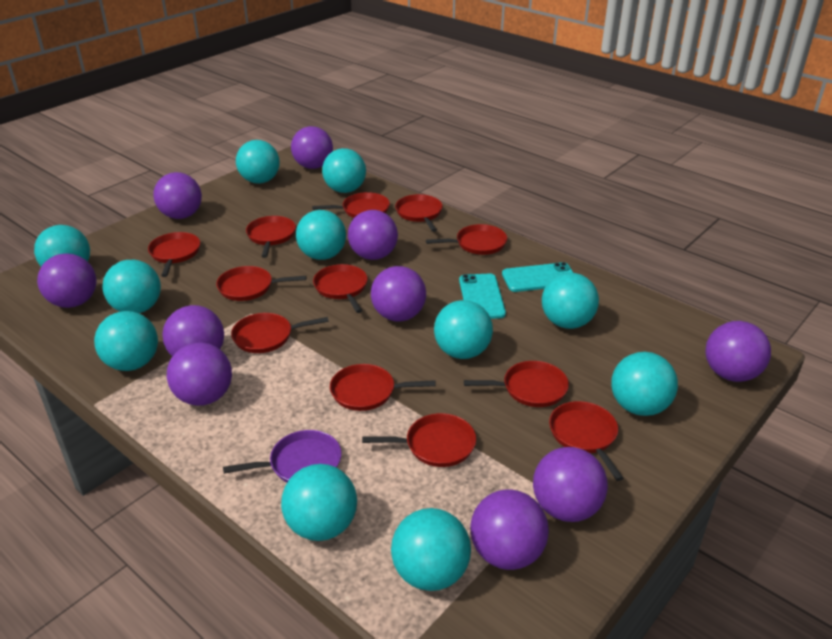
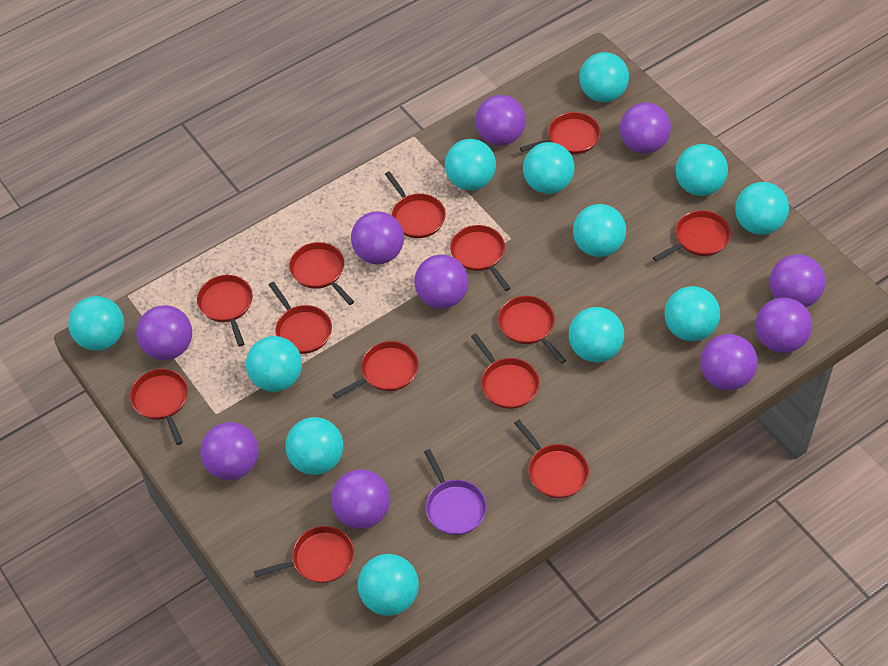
red pan: [148,232,200,277] [216,266,306,301] [231,313,329,353] [246,216,296,258] [312,192,390,218] [313,264,368,313] [330,364,435,411] [362,413,476,467] [395,194,443,232] [426,224,507,255] [464,361,569,407] [549,401,624,481] = 12 -> [130,369,188,445] [197,275,253,346] [254,526,354,583] [269,282,332,354] [289,242,354,305] [333,341,419,399] [385,171,446,238] [450,225,511,291] [471,333,539,409] [498,296,566,364] [514,420,589,498] [520,112,601,154] [652,210,731,261] = 13
turquoise ball: [34,225,90,266] [94,311,158,371] [103,260,161,313] [236,140,280,184] [281,464,357,541] [296,210,346,260] [322,148,366,193] [391,508,471,591] [434,300,493,359] [542,273,599,329] [611,352,678,416] = 11 -> [68,296,124,351] [246,336,302,392] [285,417,343,475] [358,554,419,616] [445,139,496,190] [523,142,575,194] [569,307,624,362] [573,204,626,257] [579,52,629,102] [664,286,720,341] [675,144,728,196] [735,182,789,235] = 12
turquoise phone: [459,273,506,319] [502,262,573,292] = 2 -> none = 0

